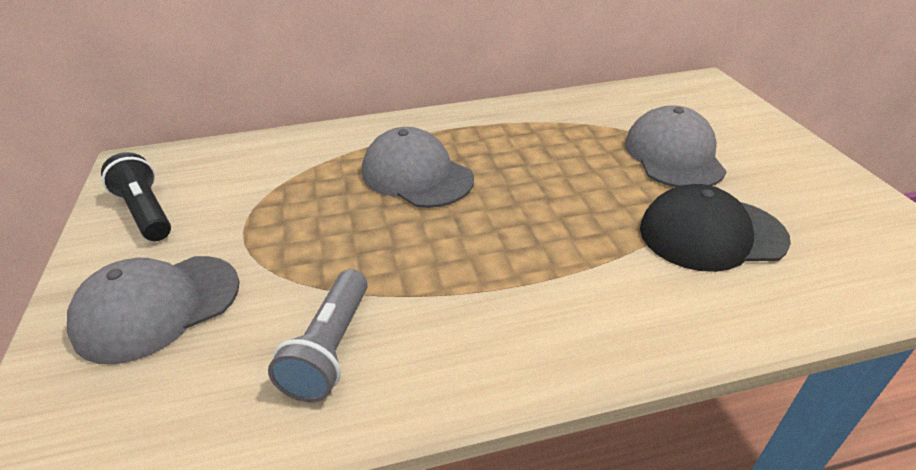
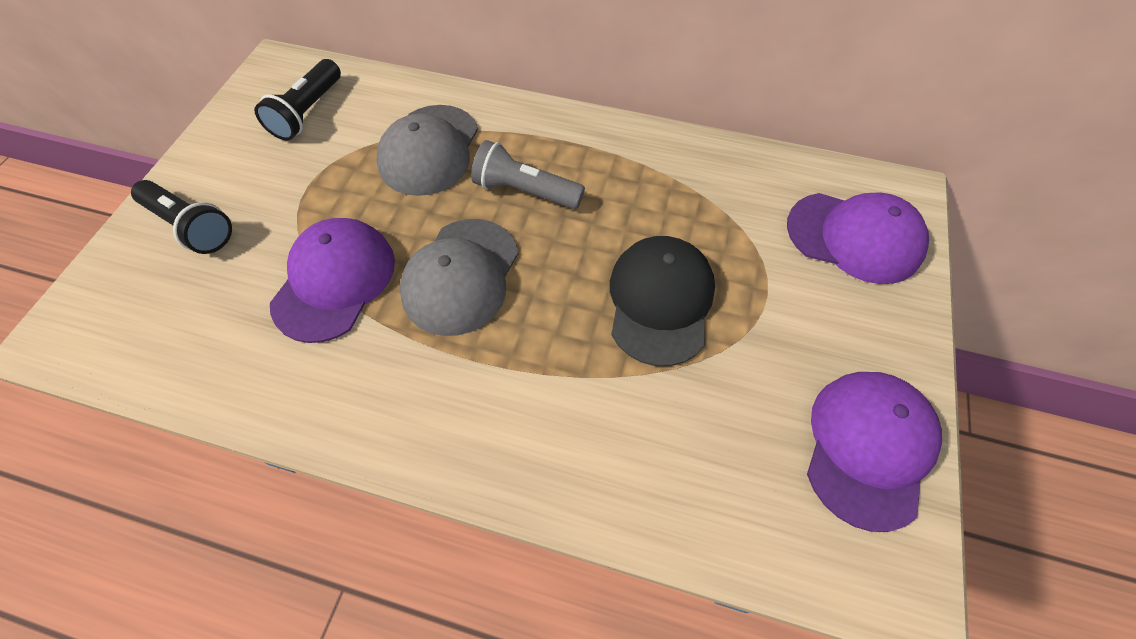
black flashlight: [101,152,171,241] = 1 -> [131,180,232,254] [254,59,341,141] = 2
grey cap: [67,256,240,364] [362,127,474,208] [625,105,727,187] = 3 -> [376,105,478,196] [400,219,519,336] = 2
purple cap: none = 0 -> [270,218,395,343] [787,192,929,284] [807,372,942,532] = 3

